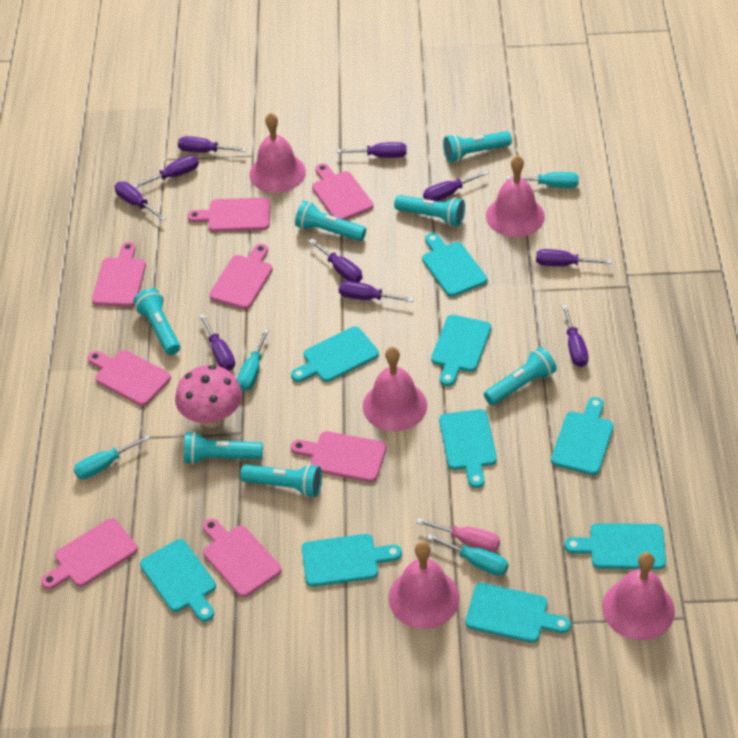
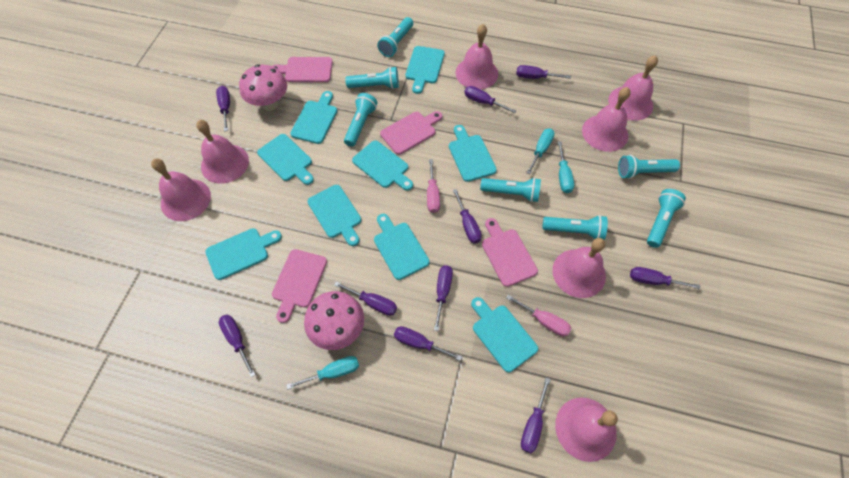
pink bell: [249,112,306,193] [363,347,427,431] [389,541,460,629] [486,155,545,237] [602,552,675,640] = 5 -> [151,158,211,221] [196,120,249,184] [455,24,498,89] [552,238,606,298] [555,397,618,462] [582,87,631,152] [608,55,658,121] = 7
pink cutting board: [41,518,138,589] [87,350,171,406] [92,242,146,307] [187,197,271,232] [203,518,282,597] [209,244,273,309] [291,431,387,482] [312,163,373,220] = 8 -> [272,57,332,82] [272,249,327,323] [380,111,442,155] [482,218,538,287] = 4
pink mushroom: [175,365,242,428] = 1 -> [239,64,287,111] [304,291,364,350] = 2
pink screwdriver: [416,518,500,552] = 1 -> [427,159,440,213] [506,295,571,336] = 2
turquoise screwdriver: [74,434,150,479] [237,329,269,391] [427,534,508,576] [506,172,579,188] = 4 -> [286,356,359,389] [526,129,555,174] [558,141,574,193] = 3

